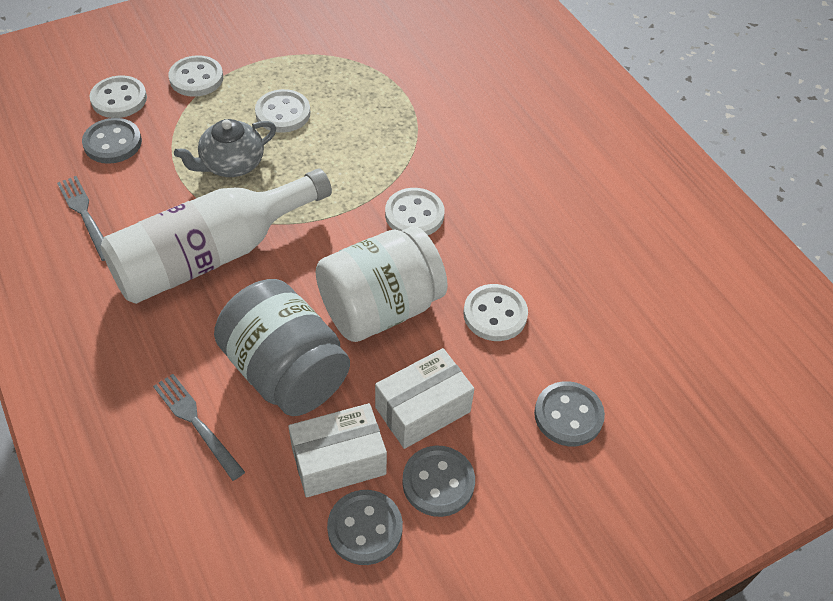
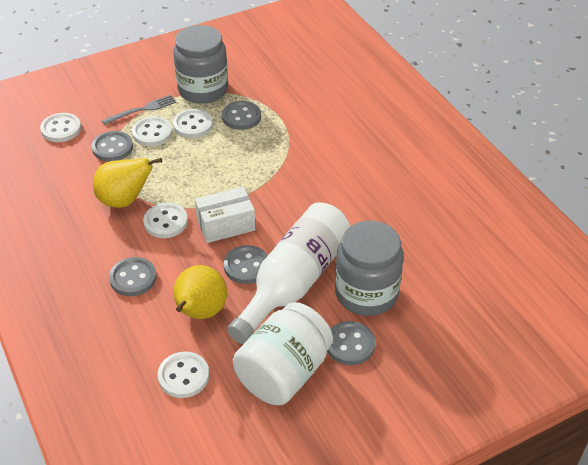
grey button: [82,118,142,164] [327,490,403,565] [402,446,475,517] [534,381,605,446] = 4 -> [92,131,133,162] [109,257,157,296] [222,101,261,130] [224,245,268,284] [327,321,375,365] = 5
grey fork: [57,176,105,261] [153,374,245,481] = 2 -> [102,95,177,125] = 1
grey jar: [214,279,350,416] = 1 -> [173,25,228,104] [335,220,404,316] = 2
grey teapot: [174,119,276,177] = 1 -> none = 0
white box: [288,403,387,498] [375,348,474,449] = 2 -> [195,187,255,243] = 1
yellow pear: none = 0 -> [93,158,162,208] [174,265,227,319] = 2

